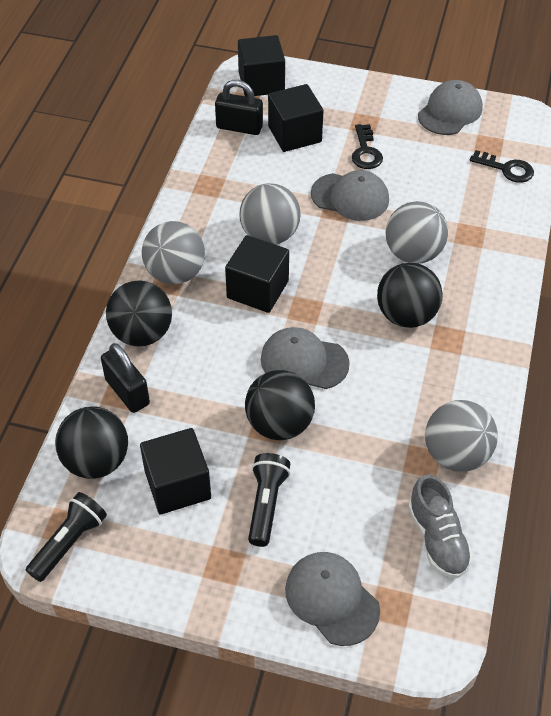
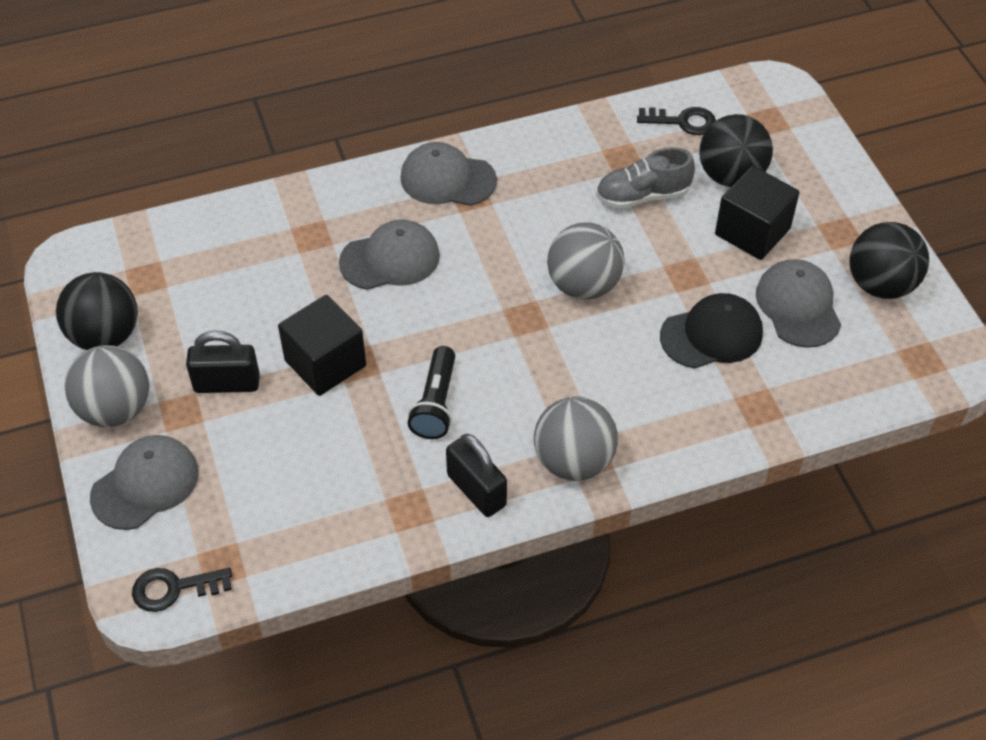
black ball: [55,406,128,479] [106,280,172,347] [245,370,315,440] [377,262,443,328] = 4 -> [56,272,138,350] [699,114,773,187] [849,222,929,299] = 3
black cap: none = 0 -> [660,293,763,368] = 1
black cube: [140,428,211,515] [225,235,289,313] [238,35,285,97] [268,84,324,152] = 4 -> [278,295,366,396] [715,166,800,260] = 2
black flashlight: [26,492,107,582] [248,453,290,547] = 2 -> [408,346,455,439] = 1
grey ball: [142,221,205,284] [239,183,301,245] [386,201,448,264] [425,400,498,472] = 4 -> [64,345,149,427] [534,397,618,481] [547,222,624,299] = 3

